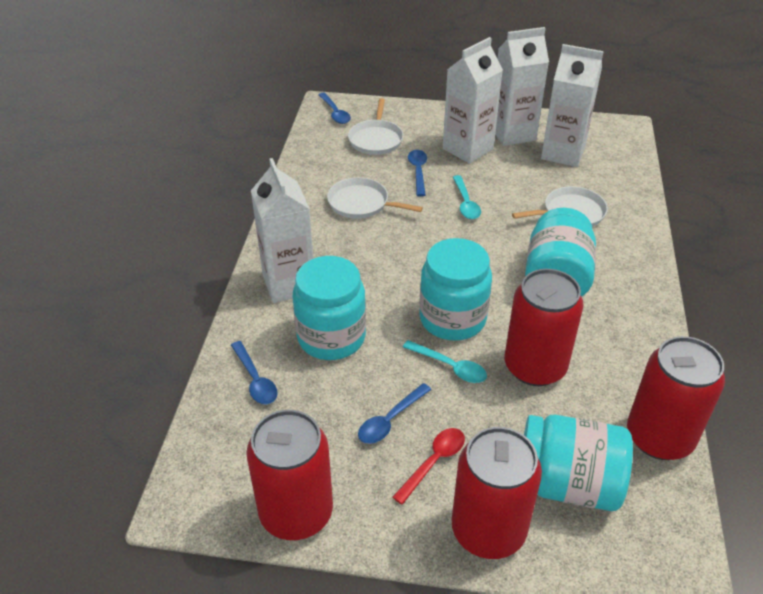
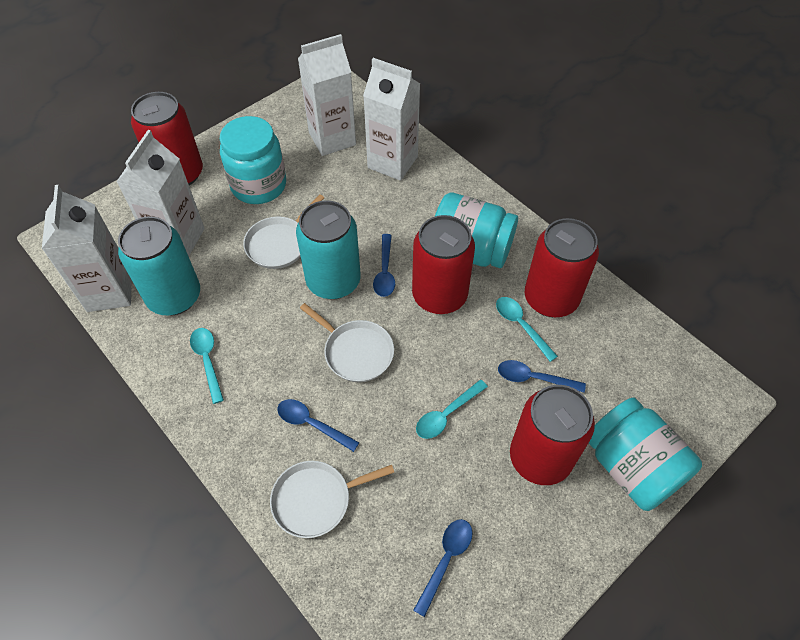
red spoon: [392,428,465,505] = 1 -> none = 0
turquoise can: none = 0 -> [118,216,200,315] [296,200,361,299] = 2
turquoise jar: [293,256,366,360] [419,238,492,341] [524,415,633,511] [525,208,596,297] = 4 -> [220,116,286,204] [435,192,518,268] [589,397,702,511] = 3
turquoise spoon: [403,340,487,383] [453,175,481,219] = 2 -> [190,328,224,404] [416,380,488,439] [496,297,558,362] = 3

